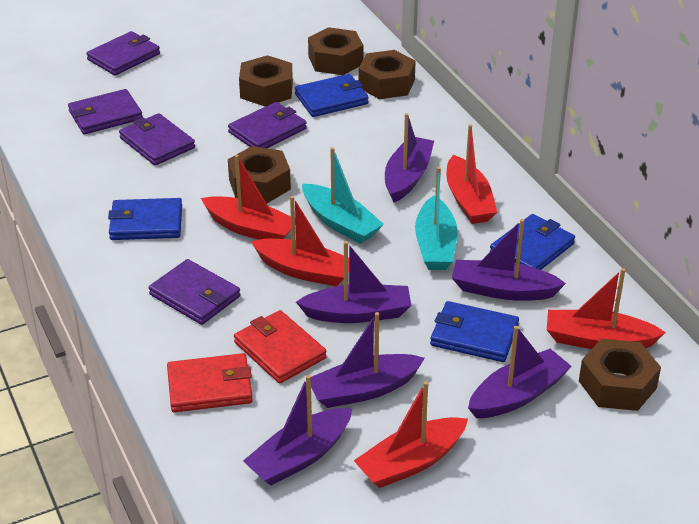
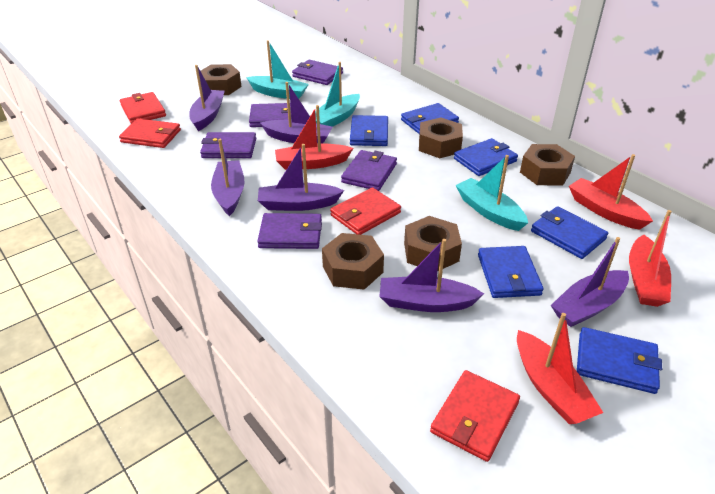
blue wallet: [108,198,182,240] [295,74,369,117] [430,301,519,362] [490,214,575,270] = 4 -> [350,115,388,146] [401,103,459,134] [454,138,518,176] [478,246,544,298] [531,206,608,259] [577,327,662,394] = 6
red boat: [201,154,296,240] [251,196,349,286] [354,381,468,488] [446,124,497,224] [547,268,666,349] = 5 -> [275,105,353,170] [517,313,603,424] [569,154,653,230] [629,210,672,307] = 4
red wallet: [167,353,253,412] [234,310,327,384] = 2 -> [119,118,181,148] [120,92,166,124] [330,187,401,235] [430,370,520,462] = 4
turquoise boat: [302,147,384,244] [415,167,457,270] = 2 -> [246,40,309,99] [310,62,360,127] [455,155,528,231] = 3

